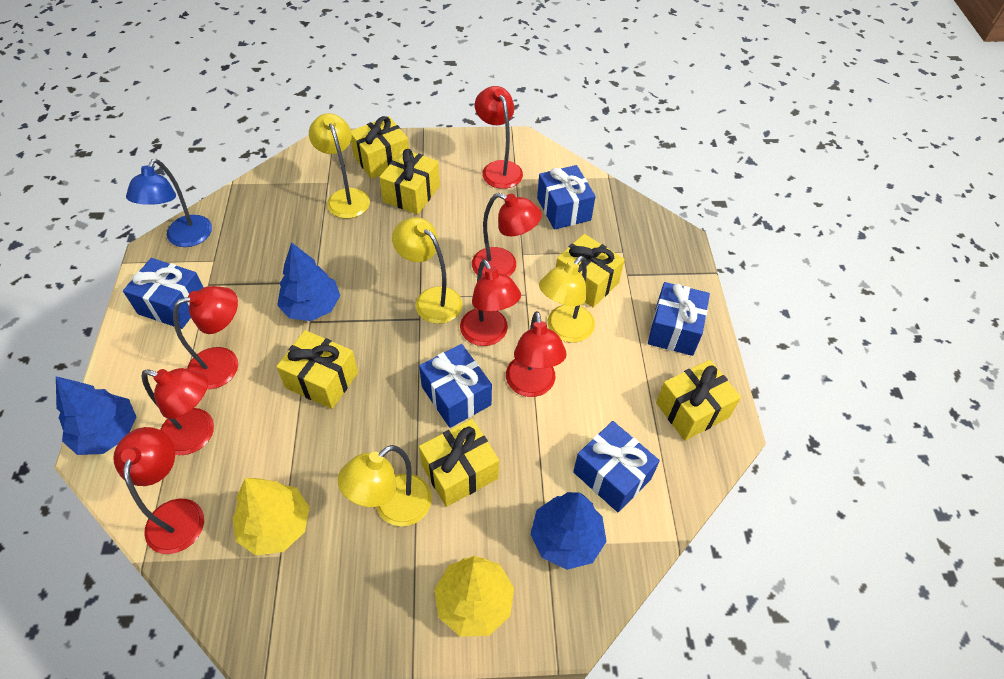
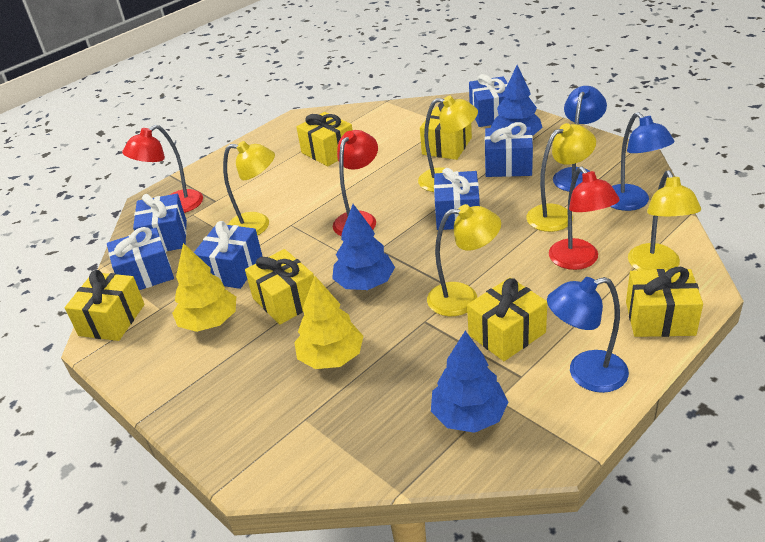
blue gift: [123,258,204,329] [419,344,492,428] [537,165,596,230] [573,421,660,512] [648,282,710,356] = 5 -> [107,227,174,290] [133,194,187,252] [194,221,263,289] [434,168,480,230] [469,74,508,127] [485,122,533,177] = 6
blue lamp: [126,159,212,247] = 1 -> [547,277,629,393] [553,86,607,192] [610,112,674,211] = 3
red lamp: [113,427,204,554] [141,368,214,455] [173,286,238,389] [460,259,521,346] [472,193,542,277] [475,86,523,189] [506,311,567,397] = 7 -> [122,125,203,213] [333,130,378,236] [549,167,620,270] = 3
yellow lamp: [309,113,370,218] [338,445,432,526] [392,217,462,324] [539,256,595,343] = 4 -> [223,141,275,236] [418,96,478,192] [427,204,501,316] [526,123,596,232] [628,170,701,270] = 5

